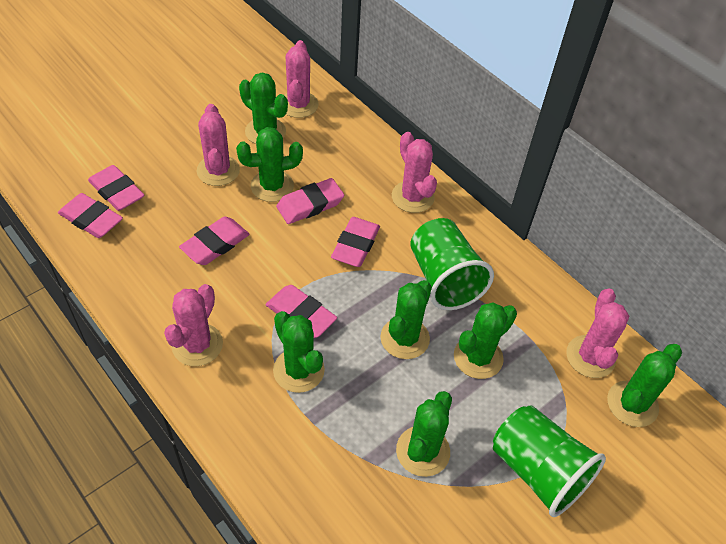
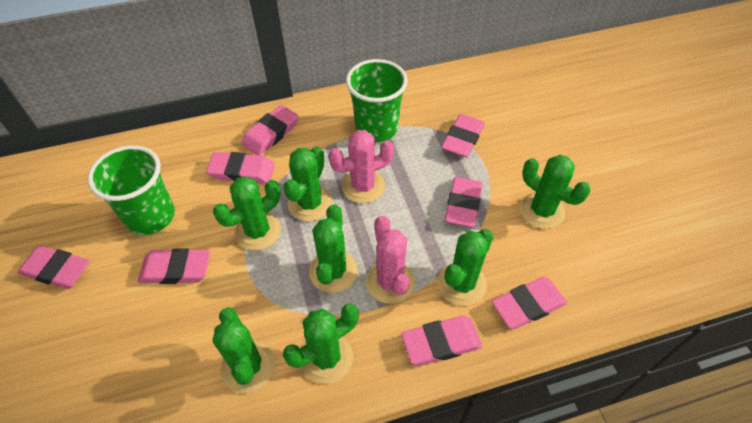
pink cactus: [164,284,223,366] [197,104,240,186] [284,40,319,118] [392,132,437,213] [566,289,629,378] = 5 -> [329,130,394,203] [366,216,415,304] = 2
pink eraser: [58,193,123,238] [88,165,144,211] [179,217,250,265] [266,285,337,338] [276,178,344,224] [331,217,380,267] = 6 -> [18,245,89,289] [138,249,210,284] [206,152,275,184] [242,105,298,155] [401,316,482,366] [441,114,485,157] [445,177,482,227] [492,277,567,329] = 8

